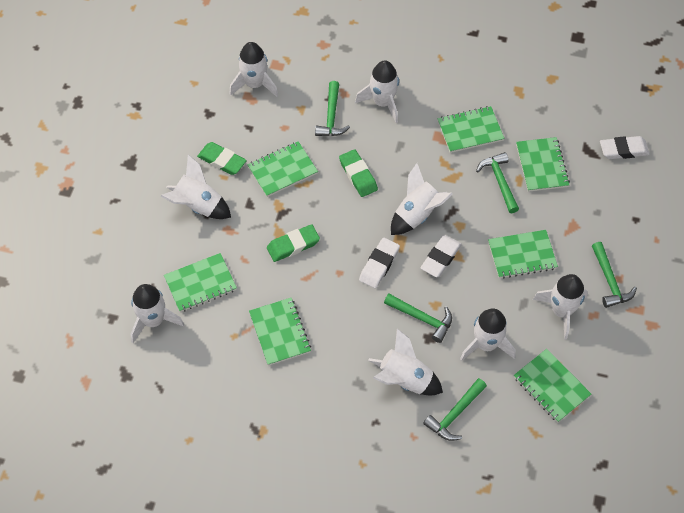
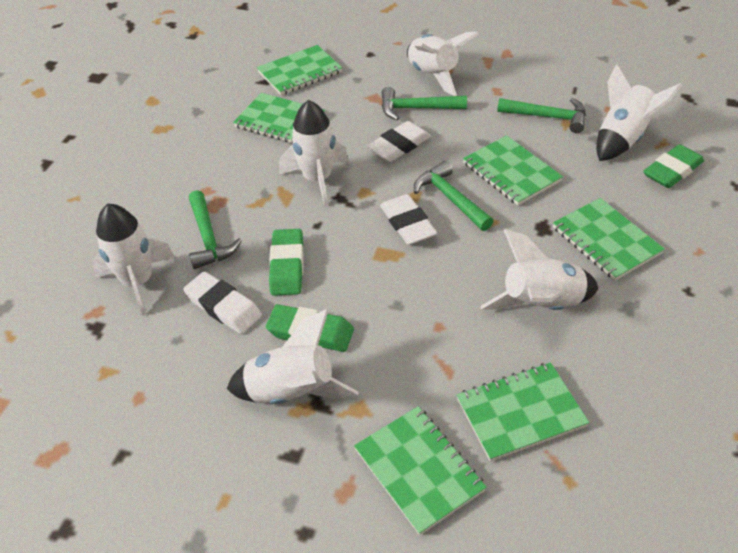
green hammer: [315,81,350,136] [384,294,452,343] [423,378,487,441] [476,152,519,213] [592,242,637,308] = 5 -> [189,190,242,269] [382,87,467,120] [414,161,493,231] [497,98,586,133] = 4
green notebook: [164,253,237,312] [247,141,318,197] [249,298,311,366] [438,106,504,153] [488,230,558,279] [514,349,591,423] [516,137,570,192] = 7 -> [233,93,325,143] [257,45,342,95] [354,406,487,535] [457,362,589,461] [463,135,563,205] [553,198,665,280] = 6
white rocket: [131,284,184,343] [160,154,231,219] [229,42,278,97] [355,60,399,123] [368,329,443,395] [391,163,453,235] [460,308,516,361] [533,274,588,339] = 8 -> [92,204,175,316] [227,309,359,404] [279,100,348,206] [407,32,479,96] [480,229,598,310] [596,64,682,161] = 6

